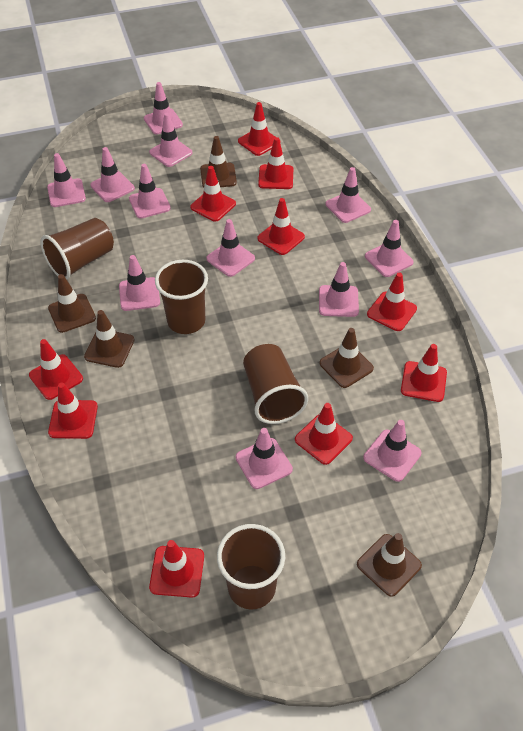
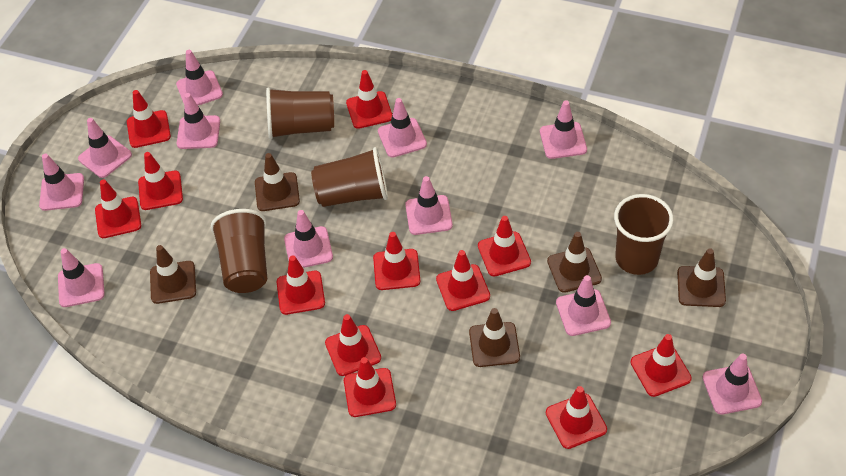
pink traffic cone: [47,153,86,207] [90,147,135,202] [119,255,160,311] [129,164,171,219] [144,82,183,134] [149,113,192,167] [206,219,255,277] [236,428,293,489] [319,262,359,317] [326,167,371,223] [363,420,422,482] [365,220,414,277] = 12 -> [39,154,84,211] [58,248,105,307] [78,118,132,178] [176,50,223,105] [177,93,220,149] [284,210,333,268] [378,98,427,158] [405,176,453,235] [540,100,587,159] [556,275,611,336] [703,354,762,415] = 11
red traffic cone: [29,339,83,400] [48,383,98,439] [149,540,204,598] [190,166,236,222] [238,102,275,156] [257,198,305,255] [258,137,293,189] [295,403,353,465] [367,272,417,331] [401,344,447,402] = 10 -> [95,179,141,238] [127,90,171,148] [138,152,183,210] [277,255,325,315] [325,314,381,376] [344,357,396,417] [346,70,392,129] [373,232,420,290] [436,250,490,311] [478,216,531,276] [546,386,607,449] [631,334,692,397] = 12

